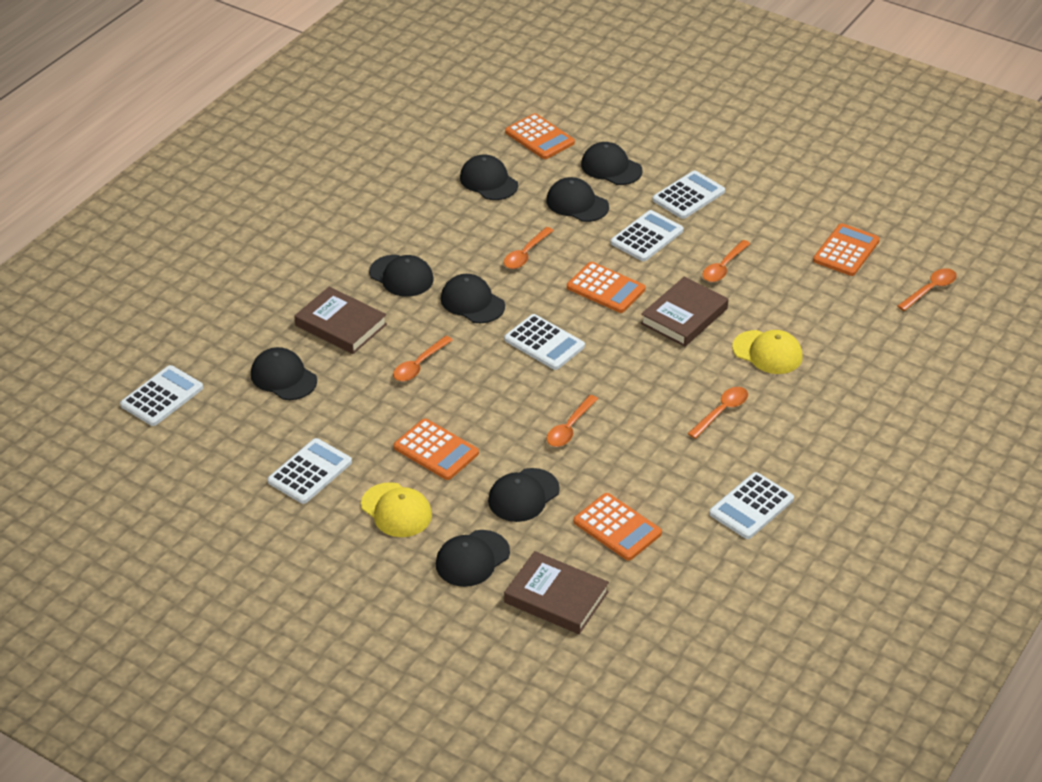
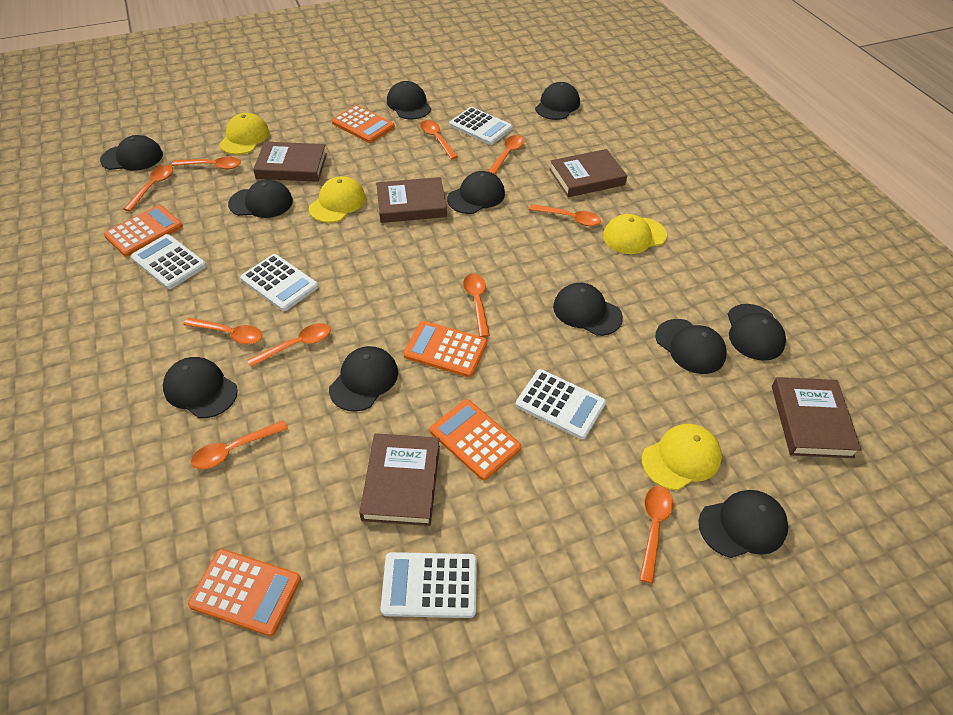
black cap: [251,347,317,400] [369,255,434,297] [436,530,510,587] [441,274,505,323] [460,155,518,200] [488,468,560,522] [546,177,609,222] [581,142,643,185] = 8 -> [100,135,163,170] [163,357,238,418] [228,180,293,218] [329,346,398,412] [387,81,431,119] [447,171,505,214] [535,82,580,120] [553,283,623,336] [656,319,727,374] [699,490,788,558] [728,304,786,361] = 11
brown book: [294,287,387,354] [504,551,609,634] [641,277,728,347] = 3 -> [253,142,327,182] [359,433,440,526] [376,177,447,223] [549,149,627,197] [772,377,862,458] = 5
orange spoon: [393,336,453,381] [504,227,554,269] [547,395,598,447] [687,387,748,439] [702,240,750,282] [897,268,957,311] = 6 -> [124,165,173,212] [172,157,241,170] [184,317,262,344] [191,420,288,469] [247,323,331,367] [420,120,458,159] [463,274,490,337] [488,135,524,174] [529,204,601,226] [639,486,673,584] = 10
white calculator: [120,365,203,426] [267,438,352,504] [504,314,585,370] [611,210,683,261] [652,170,725,219] [709,472,794,539] = 6 -> [131,234,206,289] [240,254,318,311] [380,552,477,618] [449,107,512,145] [516,369,606,439] = 5
yellow cap: [361,482,432,537] [732,330,802,374] = 2 -> [219,113,270,155] [309,176,366,223] [603,214,667,254] [642,424,722,490] = 4

